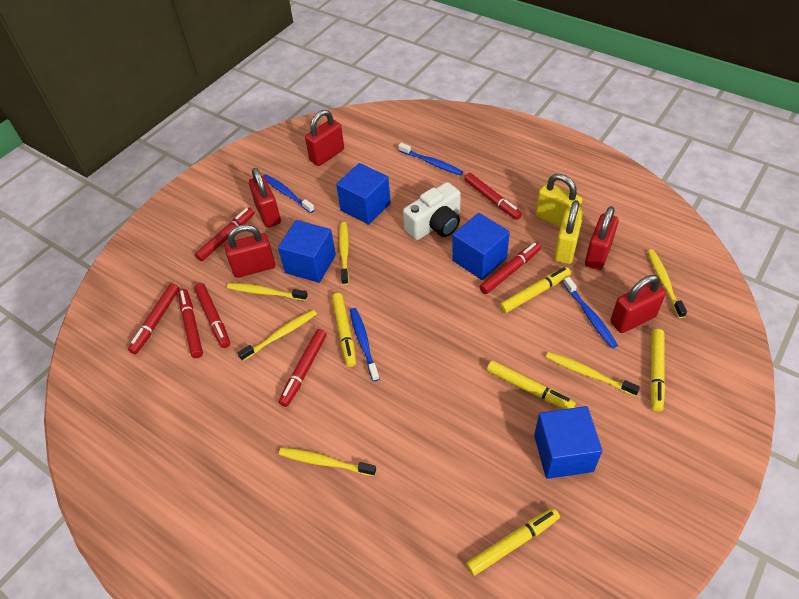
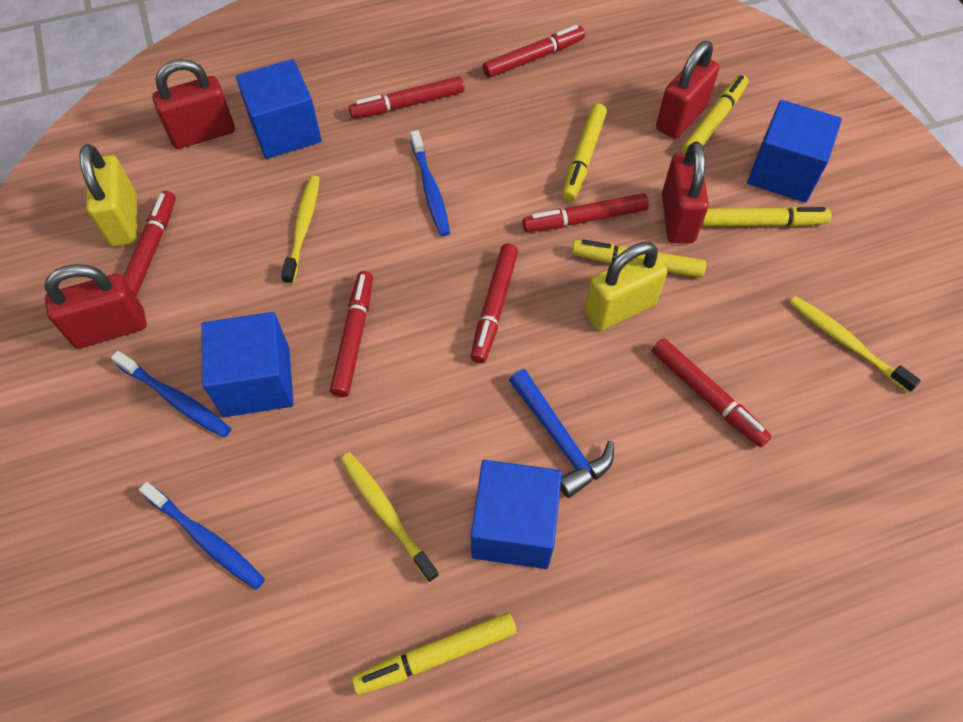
blue hammer: none = 0 -> [509,369,614,498] = 1
blue toothbrush: [264,174,315,213] [350,308,380,382] [398,143,463,176] [563,277,618,348] = 4 -> [111,351,231,438] [139,482,265,589] [410,130,450,236] = 3
red padlock: [225,224,275,278] [249,168,281,227] [305,110,344,166] [585,206,619,270] [610,275,666,333] = 5 -> [44,264,147,349] [152,59,235,149] [656,41,719,139] [662,142,709,243] = 4
white camera: [403,182,461,240] = 1 -> none = 0
yellow toothbrush: [227,283,308,301] [238,309,317,361] [279,448,376,476] [339,222,349,285] [546,352,640,396] [647,249,687,318] = 6 -> [281,176,320,285] [340,453,439,583] [789,296,921,393] = 3

